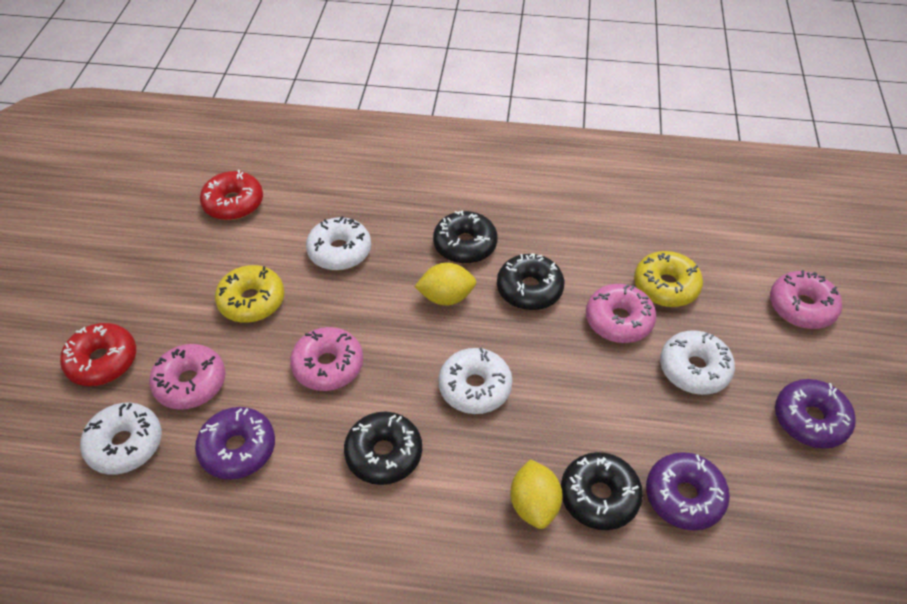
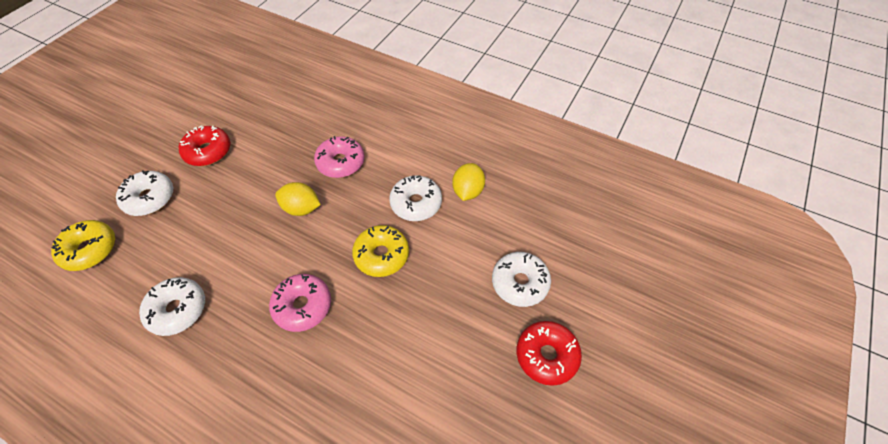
black donut: [344,412,422,485] [433,210,498,264] [497,253,564,310] [561,452,643,530] = 4 -> none = 0
pink donut: [149,344,225,410] [290,327,363,391] [586,284,656,343] [770,270,842,329] = 4 -> [269,274,331,332] [314,136,365,178] = 2
purple donut: [195,407,275,480] [646,452,730,530] [775,379,856,449] = 3 -> none = 0

